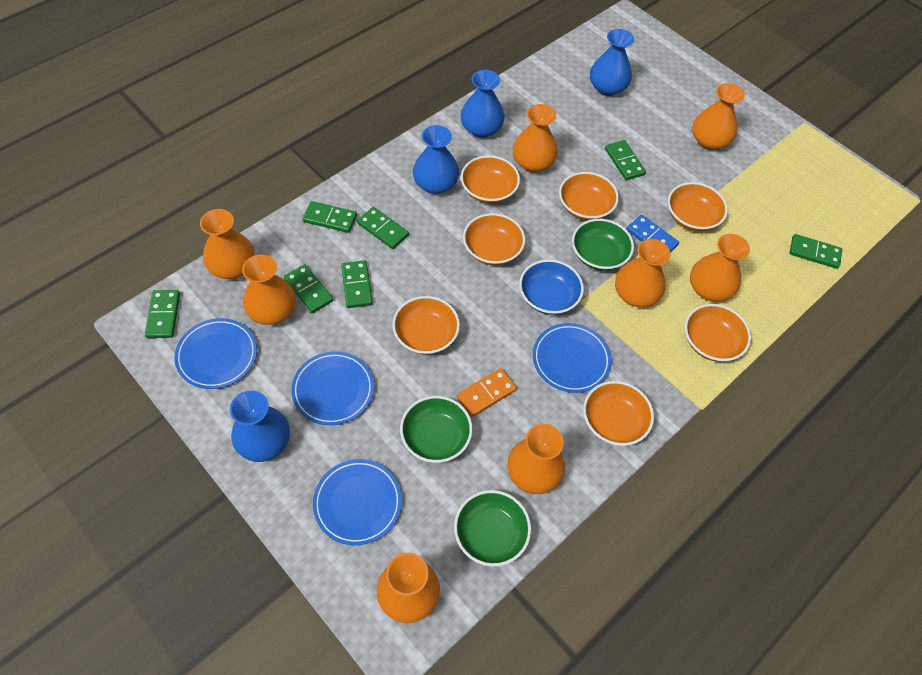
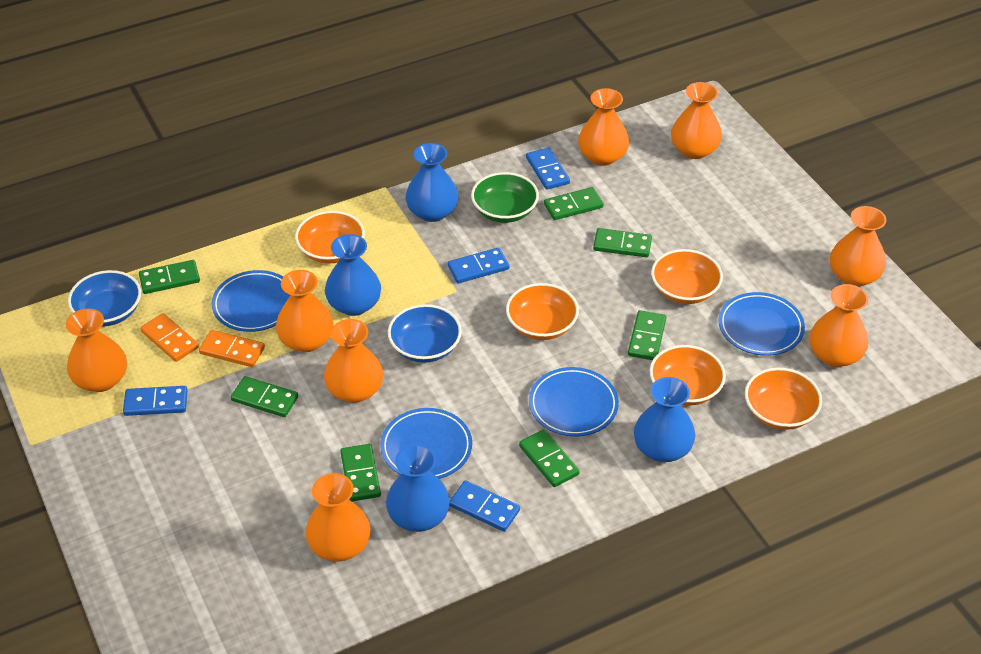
blue bowl: [519,259,584,315] = 1 -> [68,270,141,327] [388,304,462,363] = 2
blue domino: [626,215,679,252] = 1 -> [123,386,188,416] [448,248,509,283] [449,480,520,532] [526,148,570,190] = 4
green bowl: [400,396,473,463] [454,490,531,566] [572,219,634,271] = 3 -> [471,172,539,223] = 1
orange bowl: [392,296,460,355] [461,155,520,204] [463,213,525,265] [559,172,619,221] [583,381,654,446] [668,182,728,231] [685,304,751,362] = 7 -> [295,211,365,264] [506,283,579,340] [650,345,726,406] [651,249,723,304] [745,368,822,430] = 5
orange domino: [457,368,517,417] = 1 -> [140,313,199,362] [199,330,265,367] = 2

